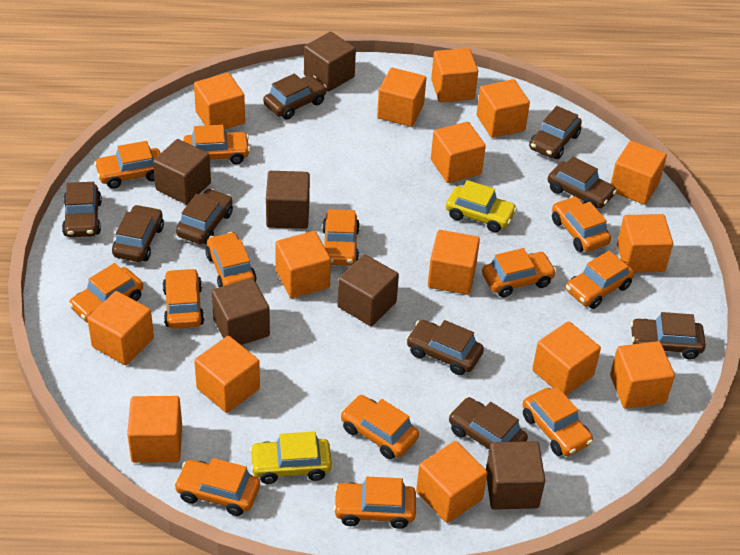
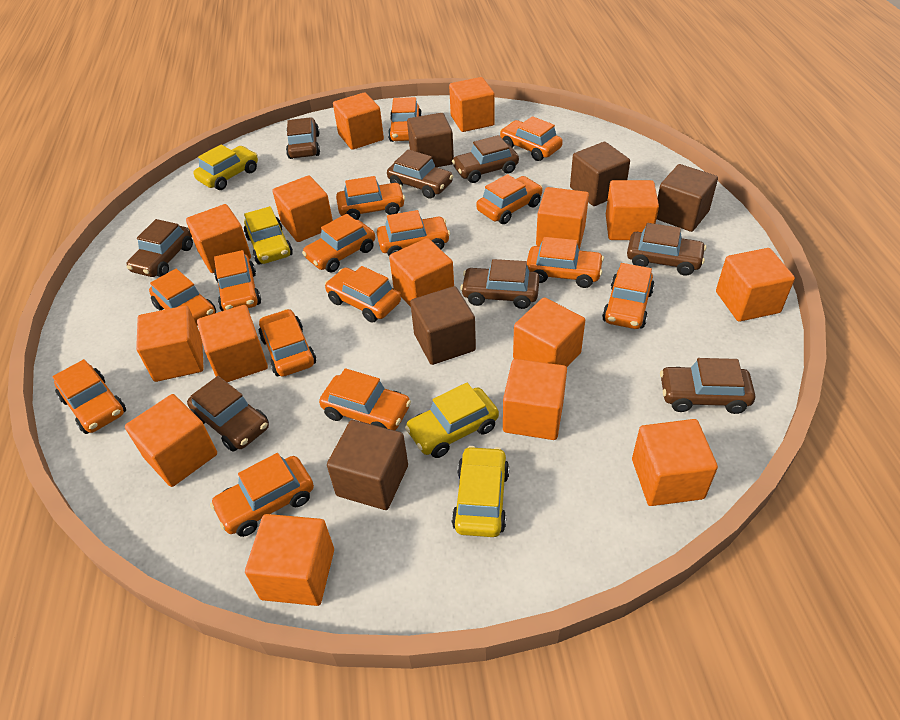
brown car: [62,182,102,237] [112,205,164,262] [176,189,233,245] [263,73,327,120] [406,320,484,375] [448,397,528,453] [529,106,582,159] [548,157,617,209] [630,312,706,359] = 9 -> [126,219,193,277] [187,376,269,452] [286,117,320,159] [387,149,454,199] [452,135,519,183] [460,259,539,309] [627,223,706,276] [660,358,755,414] = 8
brown cube: [153,139,211,205] [212,278,270,345] [266,171,310,229] [304,32,356,92] [337,254,399,326] [486,441,545,509] = 6 -> [327,420,408,510] [407,113,454,167] [410,286,476,365] [570,142,630,206] [657,164,718,232] = 5
orange car: [68,263,143,323] [94,141,161,189] [163,268,204,329] [174,458,260,516] [183,125,250,164] [206,232,256,287] [322,209,360,266] [333,477,416,529] [340,395,419,459] [482,248,556,297] [523,387,593,456] [552,196,611,252] [566,250,634,309] = 13 -> [52,359,126,434] [149,269,216,326] [210,453,314,537] [214,250,261,311] [259,309,316,377] [302,214,375,272] [319,368,411,430] [325,266,401,323] [336,176,405,220] [377,210,450,256] [388,97,422,142] [476,174,543,224] [500,116,563,161] [527,237,604,288] [602,263,655,329] = 15
yellow car: [250,432,332,484] [446,180,517,233] = 2 -> [194,144,258,190] [244,206,293,265] [405,383,499,458] [452,446,509,537] = 4

